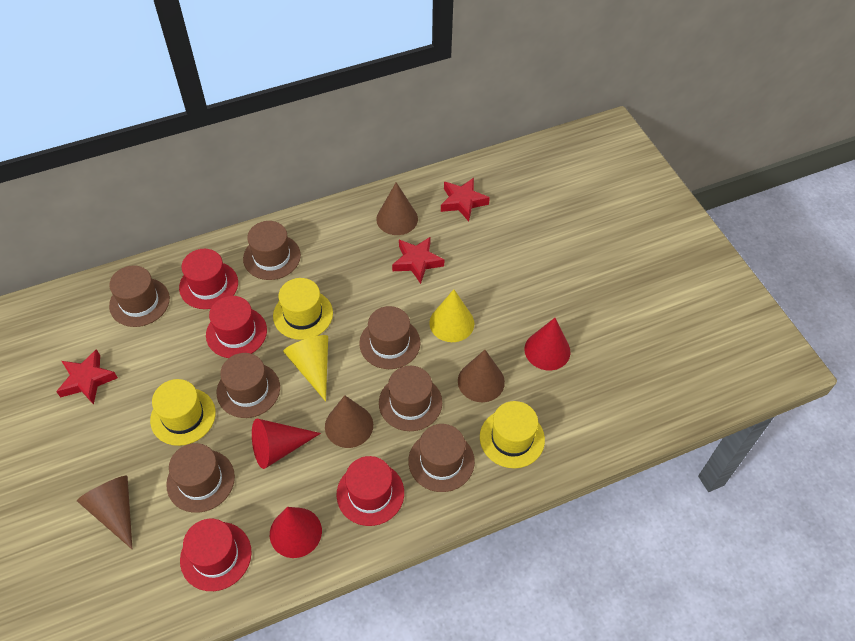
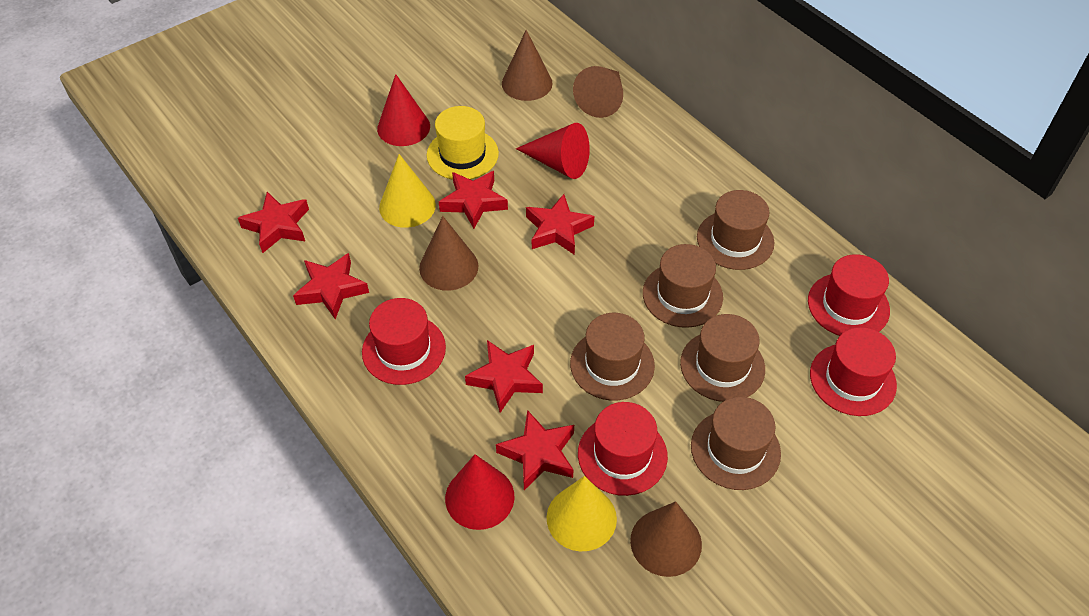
brown hat: [109,265,170,327] [166,443,235,513] [217,353,280,418] [243,221,301,280] [359,306,421,369] [379,366,442,431] [408,424,475,492] = 7 -> [570,313,655,400] [643,244,723,328] [680,314,765,402] [691,397,781,490] [697,190,774,270] = 5
red star: [56,349,118,405] [392,237,444,284] [441,178,490,221] = 3 -> [238,192,309,253] [293,253,369,319] [439,171,508,229] [465,340,543,413] [496,410,574,490] [526,194,594,255] = 6
yellow hat: [150,379,216,446] [273,278,333,340] [480,401,545,468] = 3 -> [427,106,499,180] = 1

